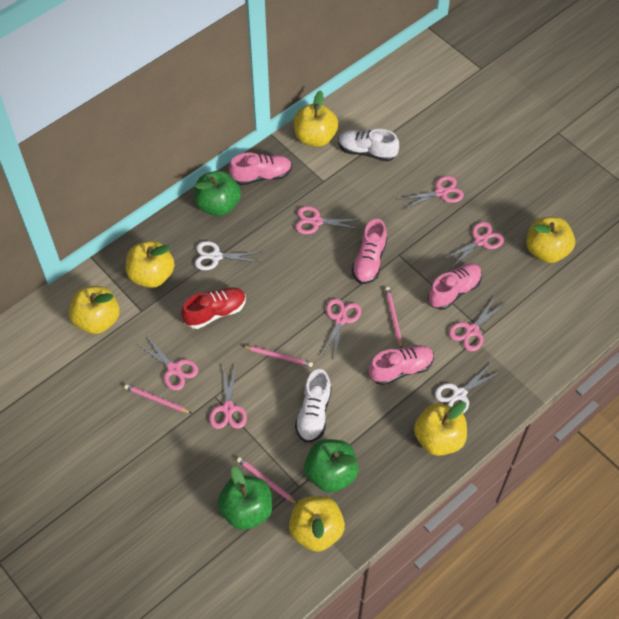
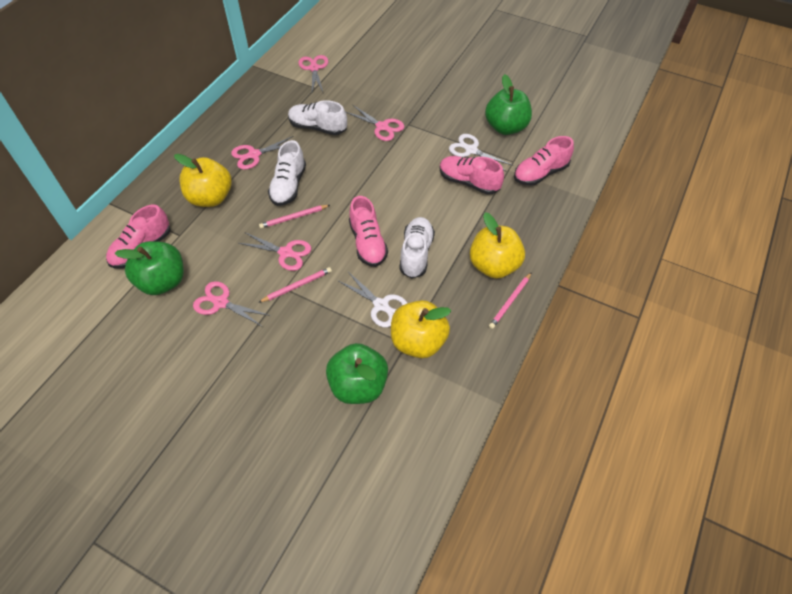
pink pencil: [124,384,191,413] [237,457,297,504] [243,346,313,367] [385,287,402,348] = 4 -> [258,267,332,303] [259,205,330,228] [489,272,532,329] = 3
pink scissors: [137,335,198,390] [209,366,247,429] [295,206,361,234] [322,298,361,360] [399,176,464,209] [443,222,504,268] [449,297,506,351] = 7 -> [193,281,271,327] [231,136,294,170] [239,233,311,271] [298,55,329,92] [346,105,405,141] = 5
red shoe: [181,288,246,329] = 1 -> none = 0
white shoe: [295,369,332,443] [338,129,399,162] = 2 -> [268,140,306,206] [288,100,347,135] [399,217,435,279] = 3
yellow apple: [69,286,120,334] [126,241,175,288] [289,496,345,552] [294,90,338,147] [414,402,467,456] [526,217,575,263] = 6 -> [174,154,232,207] [391,300,451,358] [470,212,525,279] = 3

